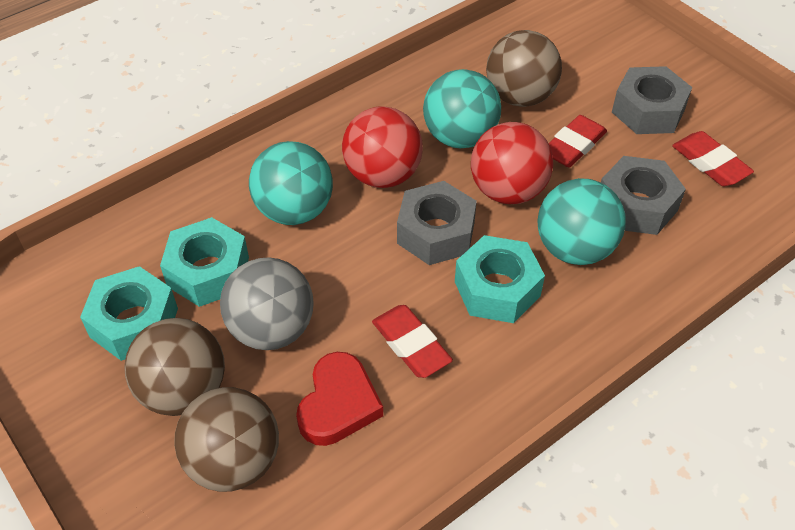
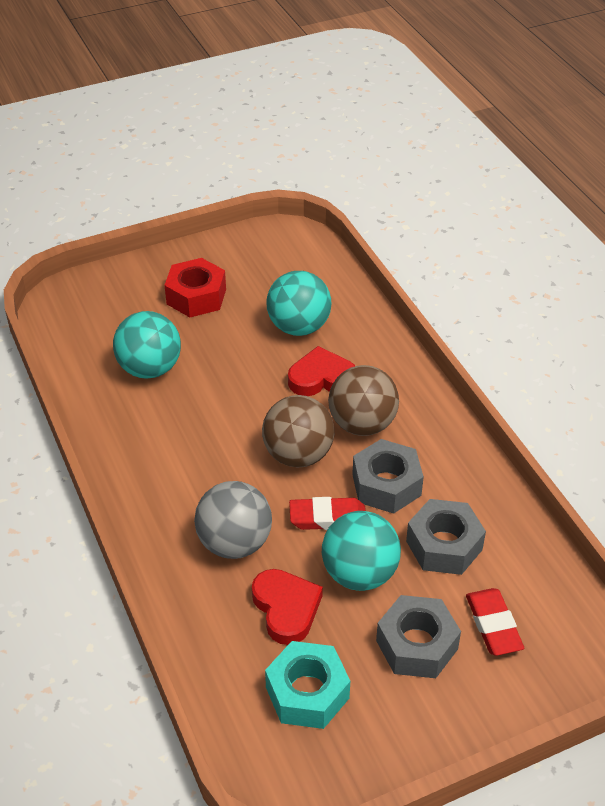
brown ball: [124,318,225,416] [174,387,279,492] [486,30,562,107] = 3 -> [262,395,334,468] [328,365,399,436] = 2
red ball: [342,107,423,188] [471,122,553,204] = 2 -> none = 0
red eraser: [372,305,453,378] [548,115,607,168] [672,131,754,186] = 3 -> [289,497,366,530] [466,588,524,656] = 2
red heart: [296,352,383,446] = 1 -> [252,569,323,645] [288,346,355,396] = 2
red nut: none = 0 -> [164,258,226,317] = 1
turquoise nut: [80,266,178,361] [160,217,249,307] [455,235,545,323] = 3 -> [265,641,350,729] = 1

